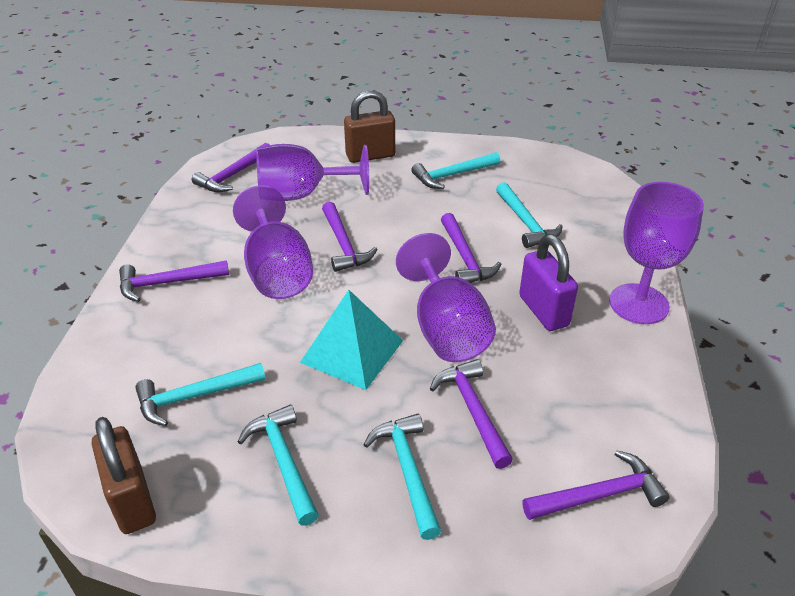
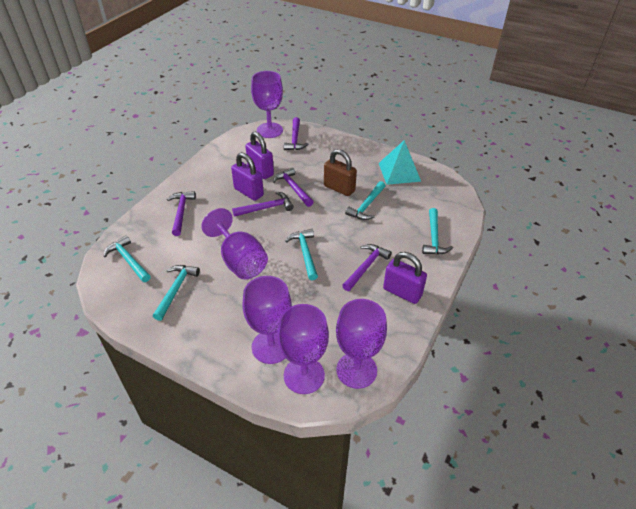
brown padlock: [92,417,156,534] [344,90,395,163] = 2 -> [324,149,357,196] = 1
purple goblet: [233,185,313,299] [256,144,369,201] [396,233,496,362] [609,182,704,324] = 4 -> [201,208,268,279] [242,276,292,364] [251,71,283,138] [278,304,329,394] [336,299,387,389] = 5
purple hammer: [119,260,229,302] [192,143,269,192] [322,202,377,272] [430,359,513,469] [441,213,501,283] [523,450,670,520] = 6 -> [167,191,196,236] [232,192,294,217] [273,167,314,207] [284,117,308,150] [342,244,392,291] = 5
purple padlock: [519,234,578,331] = 1 -> [231,152,264,201] [245,131,274,179] [383,252,427,304] = 3

